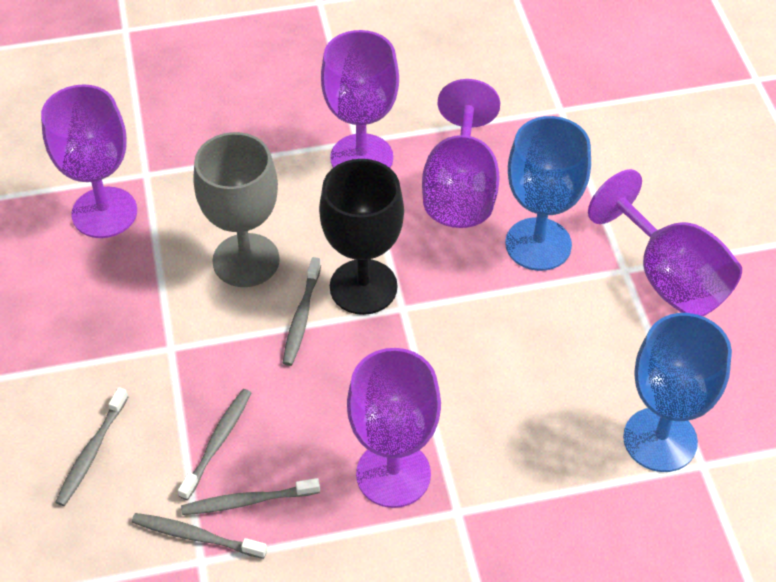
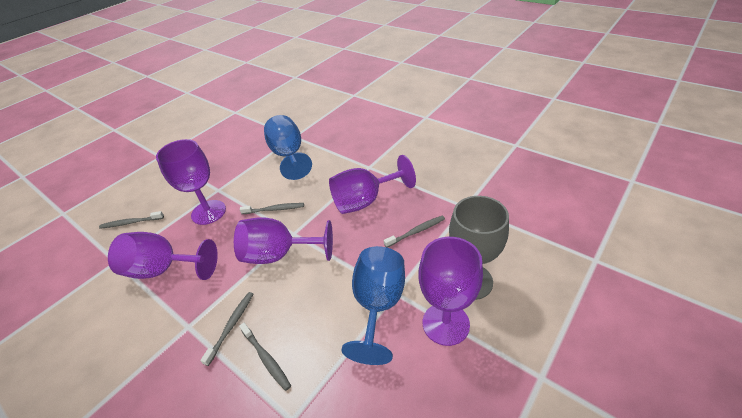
black goblet: [319,159,404,315] = 1 -> none = 0

